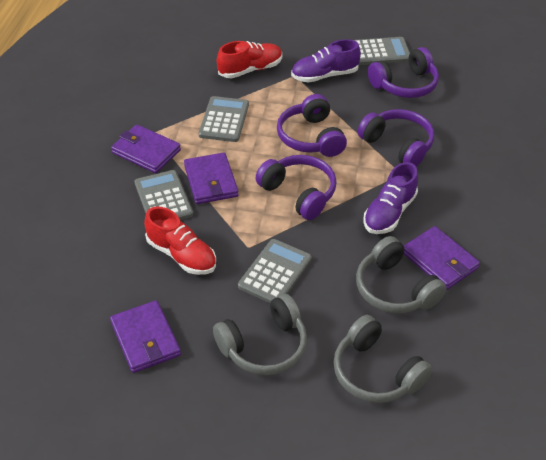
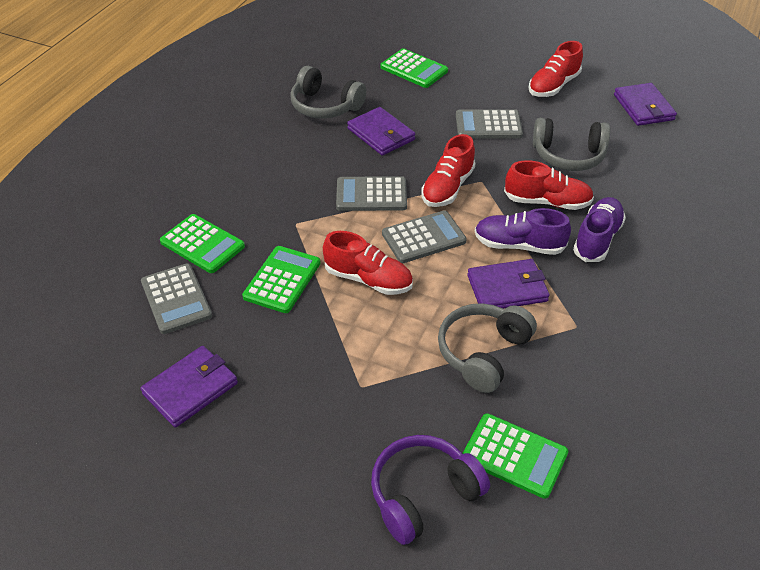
green calculator: none = 0 -> [160,214,245,273] [242,246,321,313] [380,48,448,88] [463,413,568,499] = 4
purple headphones: [256,155,336,220] [277,94,347,157] [358,109,434,167] [368,47,439,98] = 4 -> [371,435,490,545] = 1
red shoe: [144,207,216,275] [217,41,282,78] = 2 -> [323,231,413,295] [422,134,476,207] [504,160,594,210] [528,41,583,97] = 4

